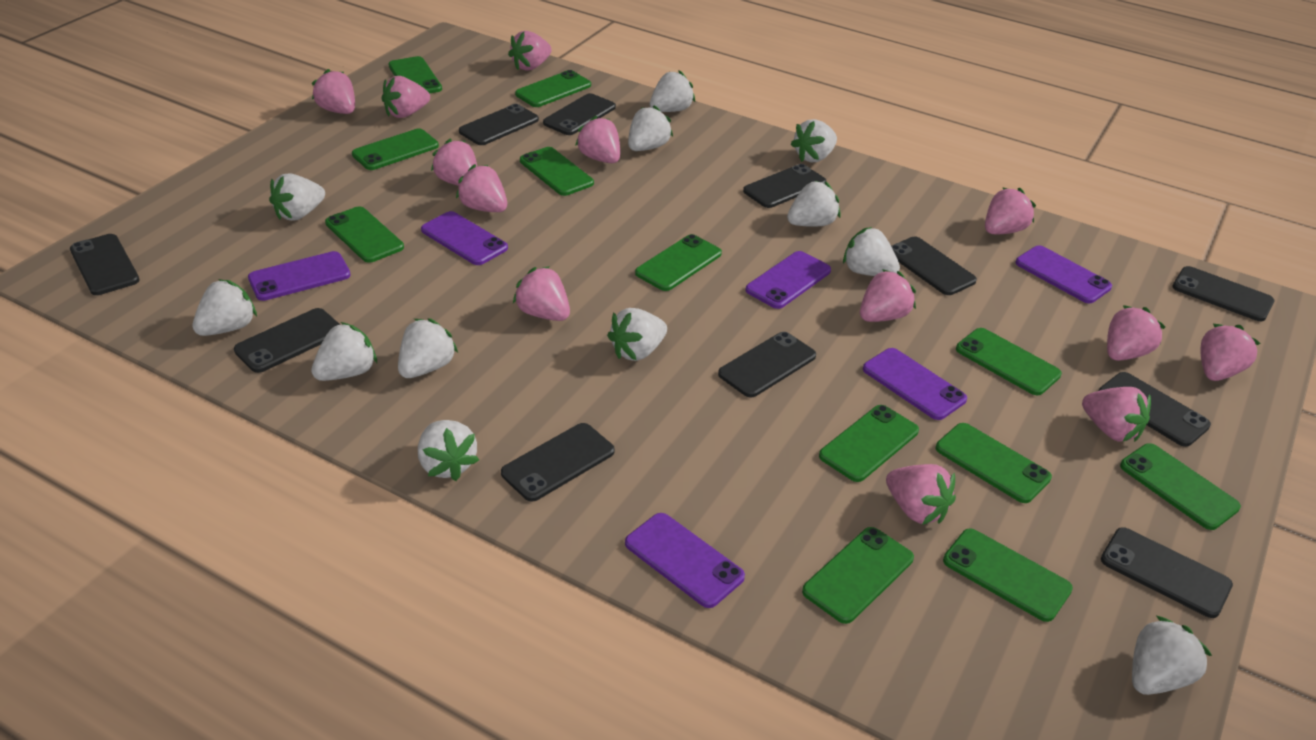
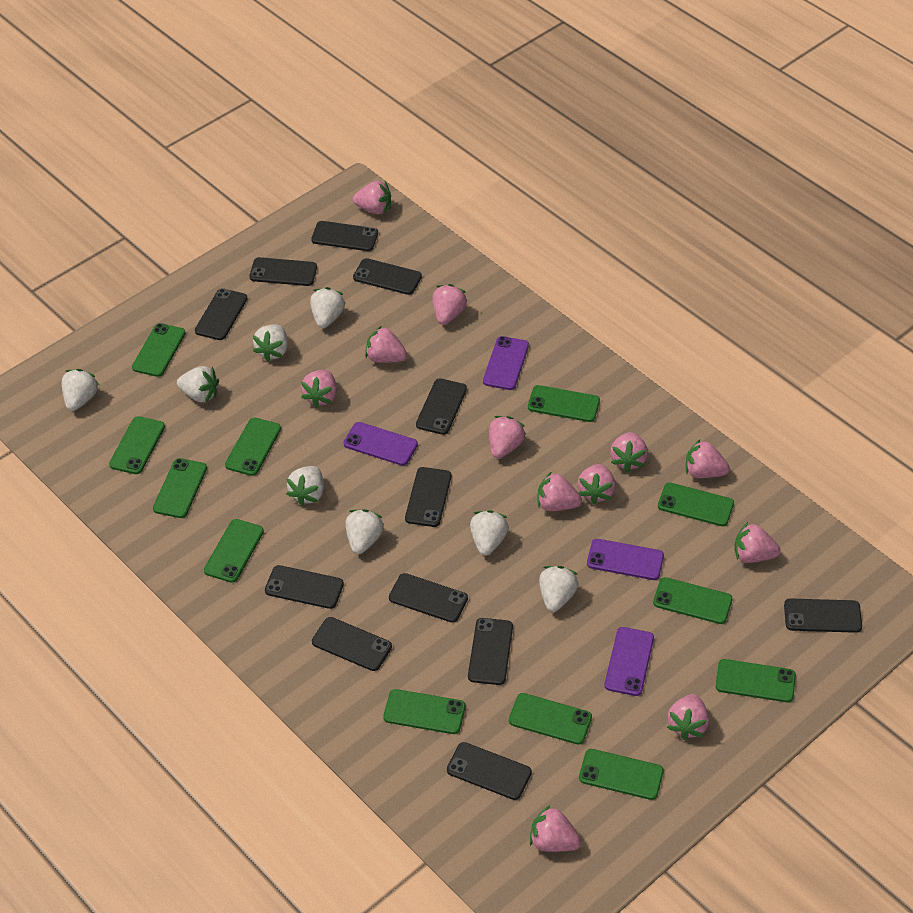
black phone: [70,234,139,295] [234,308,340,373] [459,104,539,145] [501,423,615,502] [543,93,616,135] [718,332,816,398] [743,164,826,208] [891,236,977,295] [1099,372,1211,447] [1101,527,1233,618] [1172,266,1274,321] = 11 -> [195,288,248,340] [249,257,317,286] [265,565,344,609] [311,221,378,251] [312,617,392,671] [353,258,422,295] [389,573,468,623] [405,467,451,527] [416,378,467,435] [447,742,532,800] [468,618,513,685] [784,598,862,633] = 12
pink strawberry: [312,69,355,114] [382,76,430,118] [431,139,477,186] [456,164,507,212] [508,31,552,71] [513,266,570,321] [575,116,620,163] [860,269,916,322] [886,464,956,525] [985,188,1036,234] [1082,387,1151,442] [1107,305,1165,361] [1200,324,1260,381] = 13 -> [301,370,337,408] [353,181,391,214] [365,326,407,363] [432,284,467,325] [489,416,526,458] [530,805,581,852] [538,471,582,511] [577,464,616,504] [610,432,648,472] [667,694,709,740] [686,440,730,478] [735,522,781,563] = 12
purple phone: [248,251,351,301] [421,211,508,265] [625,513,745,608] [745,251,831,309] [863,348,967,420] [1015,245,1112,303] = 6 -> [344,422,418,466] [483,336,529,390] [587,539,664,580] [604,627,654,696] = 4
white strawberry: [192,279,257,336] [269,173,325,221] [311,322,377,381] [398,318,458,378] [418,420,479,481] [607,308,667,361] [628,105,673,151] [650,70,695,112] [787,181,840,227] [791,119,837,162] [843,227,900,276] [1132,616,1212,695] = 12 -> [62,369,99,411] [177,366,219,403] [253,325,288,362] [287,466,324,506] [310,287,345,328] [346,509,384,554] [470,510,509,556] [539,566,579,612] = 8

